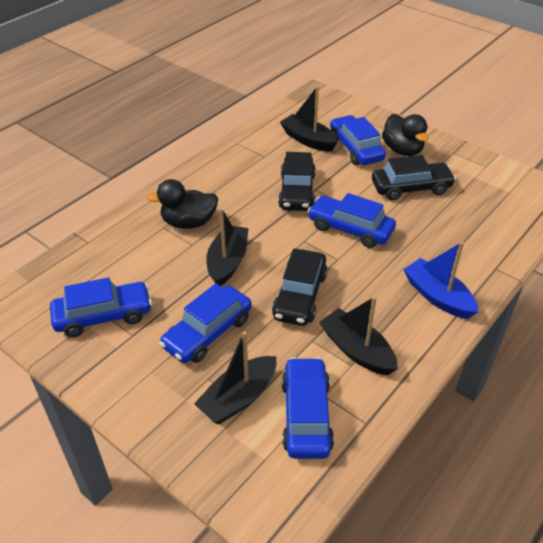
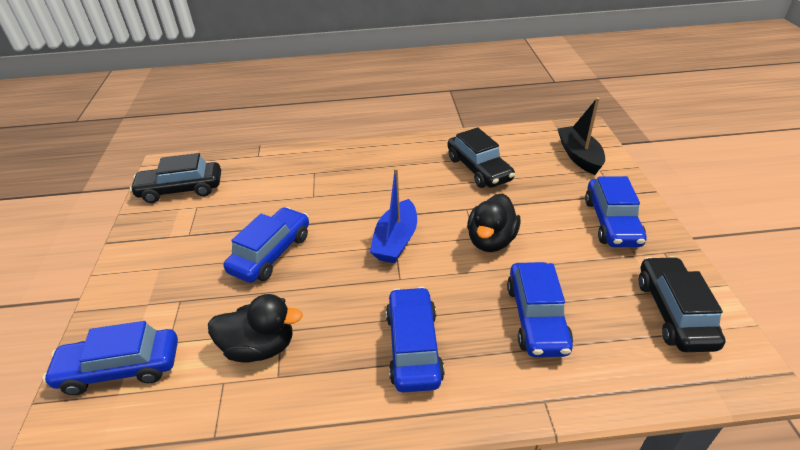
black boat: [194,331,276,424] [206,208,249,286] [280,86,338,152] [319,296,398,375] = 4 -> [557,97,605,175] = 1

